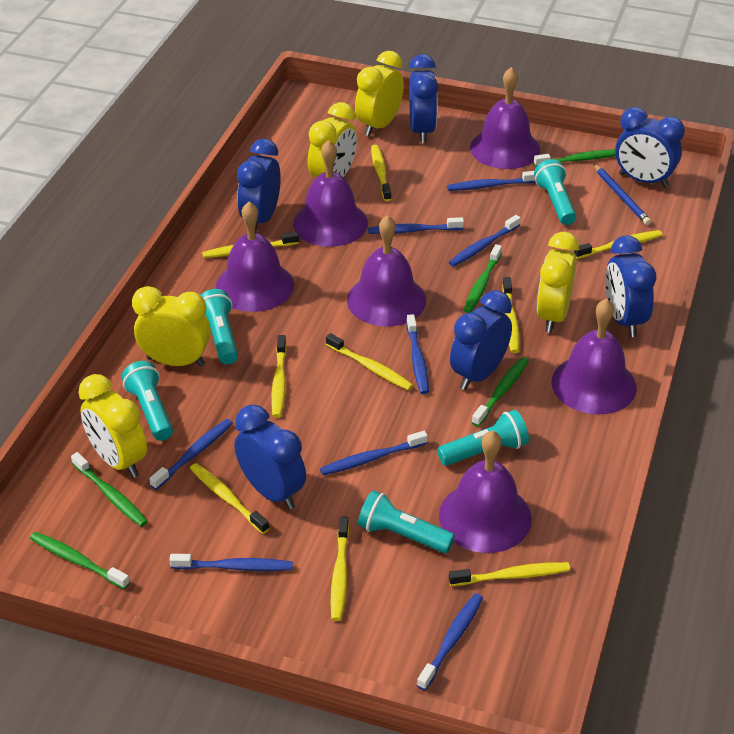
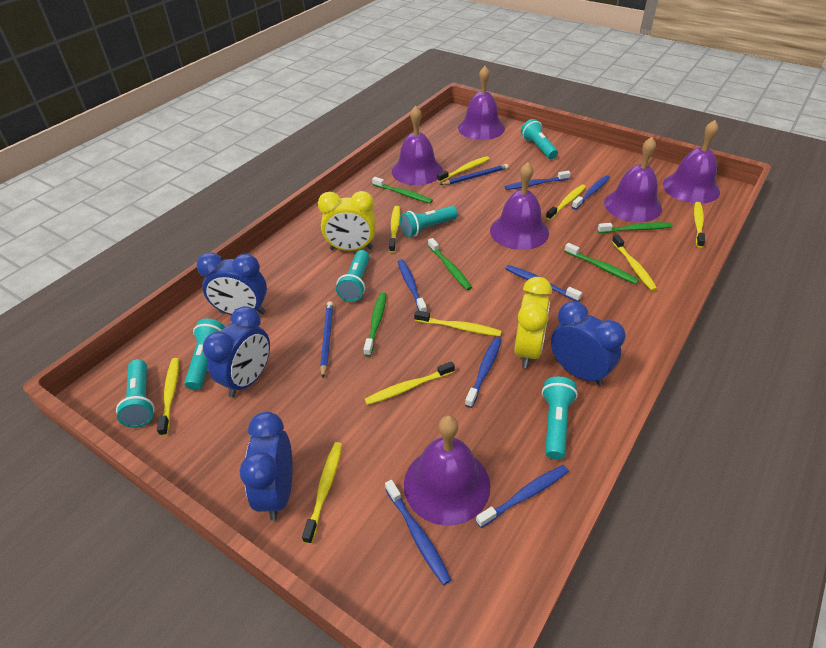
blue clock: [234,405,306,509] [237,139,281,233] [409,54,438,143] [450,290,512,390] [605,235,656,337] [615,107,685,188] = 6 -> [197,252,267,315] [203,306,270,398] [239,412,293,521] [551,301,626,386] = 4
blue pencil: [594,164,651,225] = 1 -> [320,301,333,378] [440,164,509,185] = 2
blue toothbrush: [149,419,233,490] [169,554,293,571] [320,431,428,475] [368,217,464,234] [406,314,429,394] [417,593,483,690] [447,171,536,191] [449,215,521,267] = 8 -> [385,480,451,585] [398,259,427,312] [465,337,502,408] [476,465,569,528] [505,171,571,190] [505,265,582,302] [572,175,610,210] = 7
turquoise flashlight: [121,361,173,441] [201,289,238,365] [358,490,455,553] [437,410,529,466] [534,159,576,225] = 5 -> [116,359,155,428] [184,319,225,390] [336,250,369,302] [400,206,458,237] [521,119,558,159] [542,377,578,460] = 6
yellow clock: [79,374,147,478] [132,286,210,367] [308,102,357,179] [355,51,404,137] [536,232,579,333] = 5 -> [318,191,376,251] [514,277,552,368] = 2

